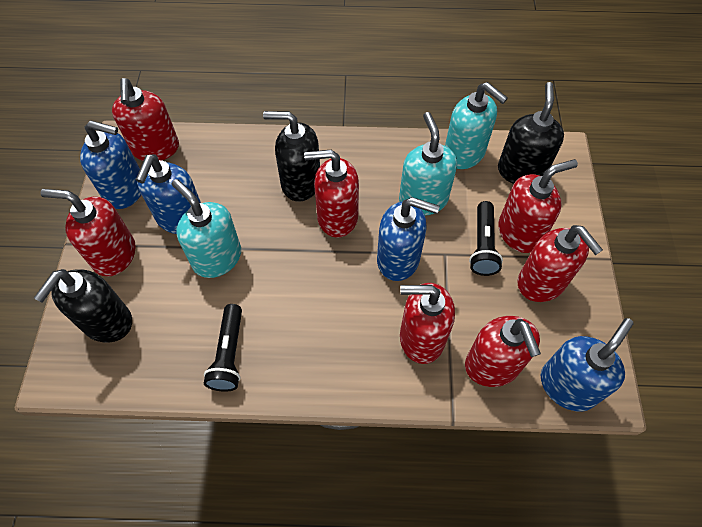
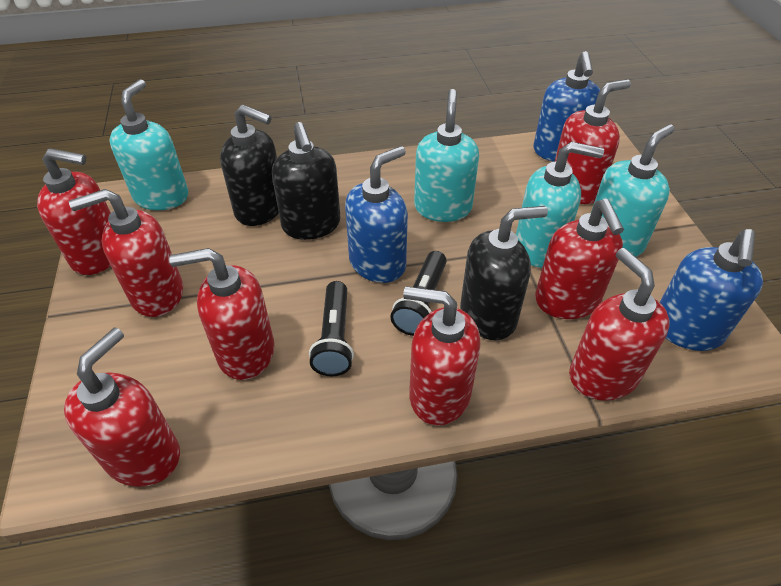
blue soap dispenser: [80,120,141,209] [136,154,201,234] [377,197,440,281] [541,318,634,412] = 4 -> [345,146,408,283] [533,51,600,162] [660,229,763,351] = 3
red soap dispenser: [41,189,136,277] [112,78,179,161] [304,150,359,238] [400,283,455,364] [465,316,541,387] [498,159,578,253] [517,225,603,302] = 7 -> [37,148,111,275] [64,328,180,487] [69,189,183,317] [169,248,274,380] [403,286,481,426] [535,199,624,319] [555,79,631,204] [569,248,670,401] = 8
turquoise soap dispenser: [172,179,241,278] [399,112,457,216] [445,82,508,169] = 3 -> [110,79,188,210] [414,89,479,222] [516,142,604,268] [591,124,675,257] = 4

